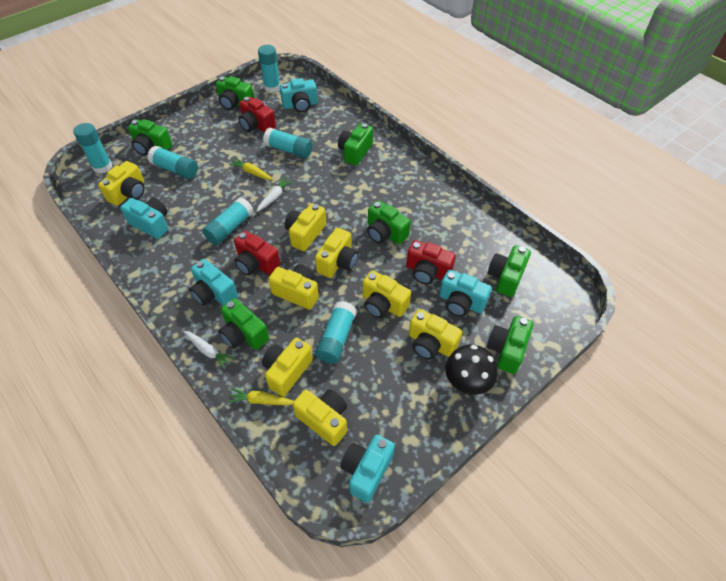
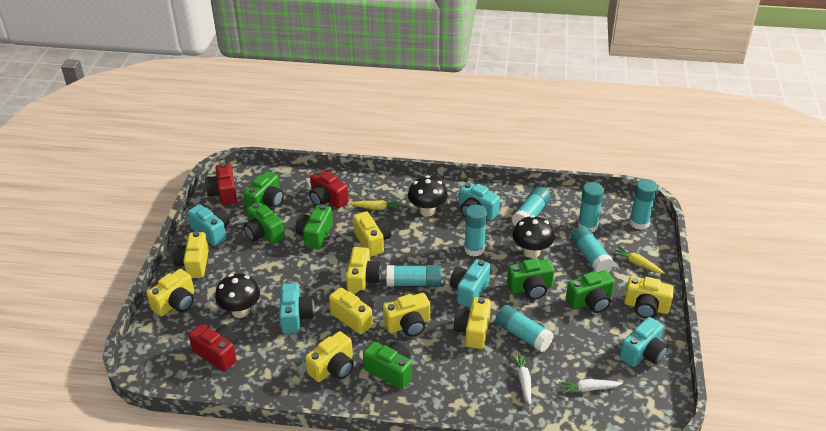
black mushroom: [445,344,498,395] = 1 -> [215,274,260,318] [408,176,448,217] [513,215,555,258] = 3
green camera: [128,119,172,156] [216,76,254,110] [218,298,269,350] [338,123,373,166] [367,200,411,245] [487,316,533,374] [488,245,531,297] = 7 -> [243,171,284,209] [243,202,285,244] [295,204,333,250] [363,341,412,389] [507,259,554,300] [566,270,614,313] = 6
turquoise glue stick: [73,123,112,174] [147,146,198,179] [202,197,254,245] [258,45,280,93] [263,128,313,158] [315,301,357,364] = 6 -> [387,265,441,287] [464,205,487,257] [495,305,554,352] [511,186,551,226] [571,226,614,272] [578,182,604,232] [629,179,658,230] = 7
yellow camera: [98,161,145,206] [262,338,313,397] [268,264,319,310] [284,203,326,251] [292,389,347,446] [315,228,358,278] [363,270,411,318] [409,309,462,360] = 8 -> [147,269,194,316] [173,231,209,278] [305,331,354,382] [329,288,374,334] [346,247,382,294] [353,211,391,257] [383,293,431,337] [454,297,491,349] [624,276,675,319] = 9

